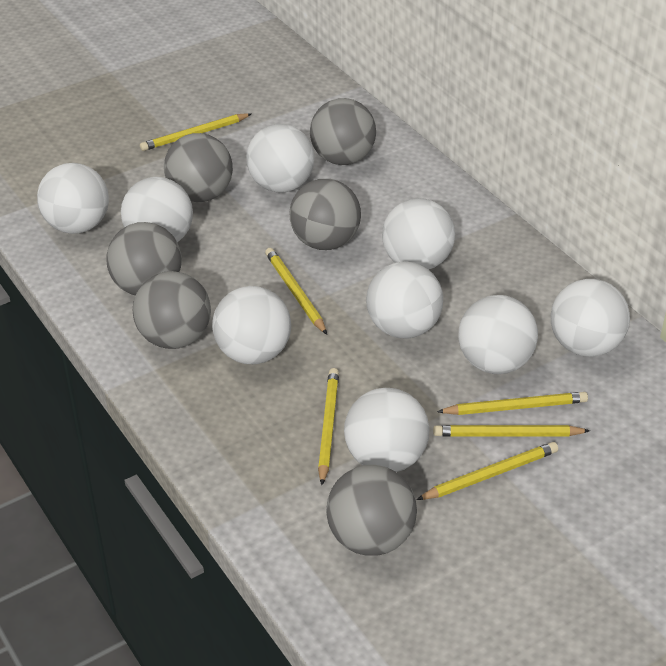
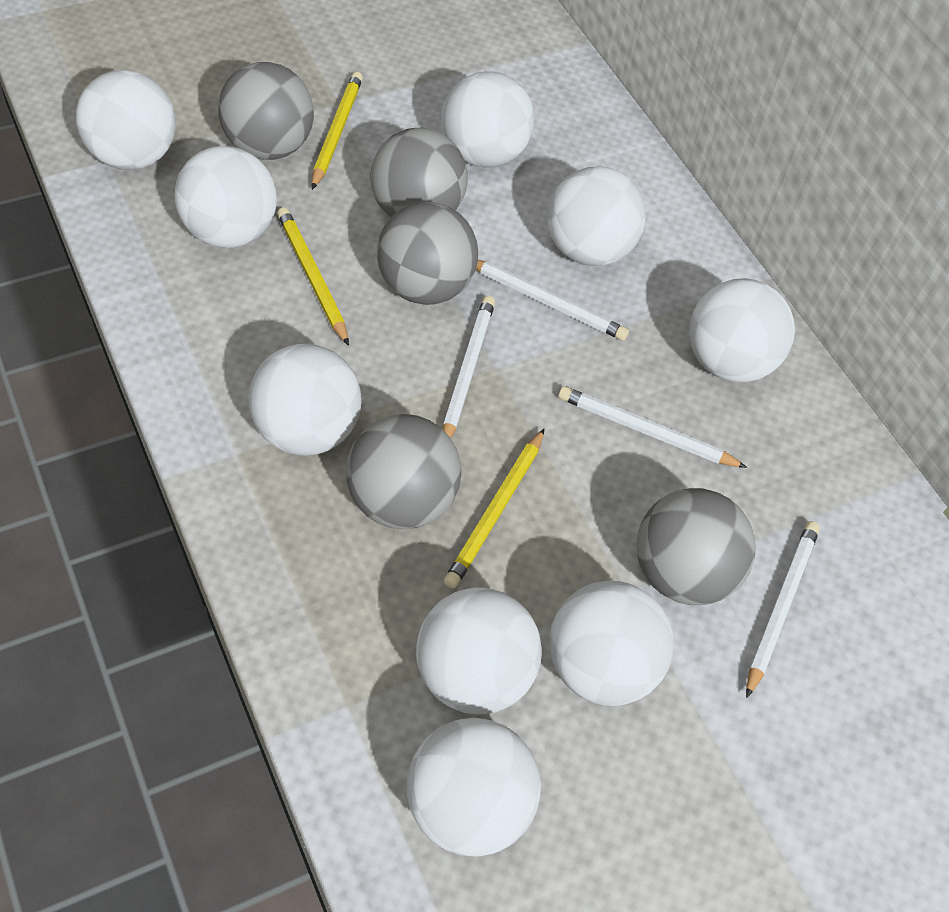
grey ball: [107,222,182,295] [133,271,211,349] [164,133,233,202] [289,179,361,250] [310,98,376,165] [326,465,417,556] = 6 -> [218,62,314,160] [346,414,461,529] [370,128,468,217] [377,202,478,305] [636,488,755,605] = 5
white pencil: none = 0 -> [442,296,495,438] [476,260,629,341] [558,386,747,468] [746,521,820,698] = 4
yellow pencil: [140,113,251,151] [265,248,327,334] [318,368,339,485] [416,442,558,500] [433,425,590,436] [437,392,588,415] = 6 -> [277,207,349,346] [312,72,363,190] [444,429,544,589] = 3

